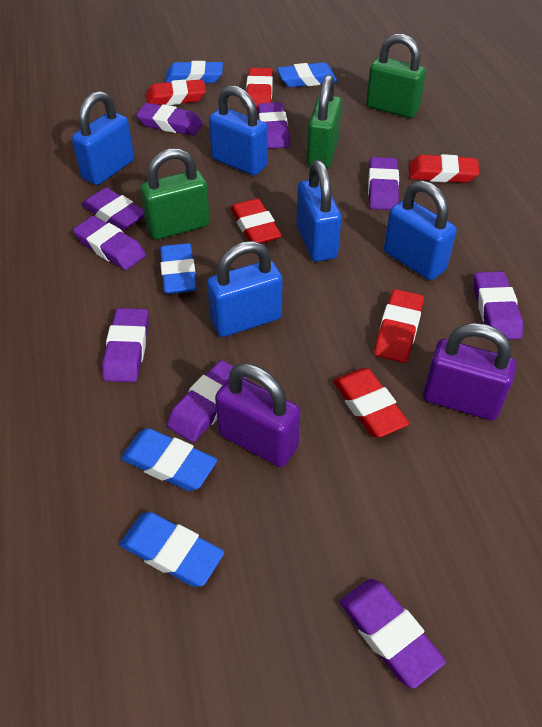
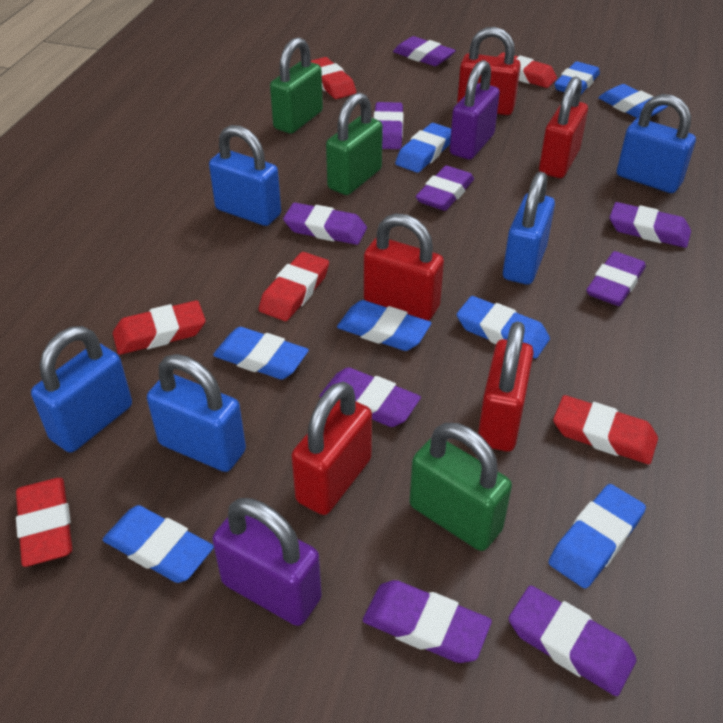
blue eraser: [119,512,224,587] [120,428,217,491] [160,243,197,294] [165,61,223,83] [277,62,338,87] = 5 -> [103,505,214,583] [213,327,309,380] [337,300,431,351] [395,123,451,173] [457,296,550,359] [549,484,646,588] [555,61,600,94] [598,84,668,118] = 8
red padlock: none = 0 -> [291,381,372,515] [364,213,444,321] [457,27,521,115] [478,322,534,452] [539,76,588,178] = 5

